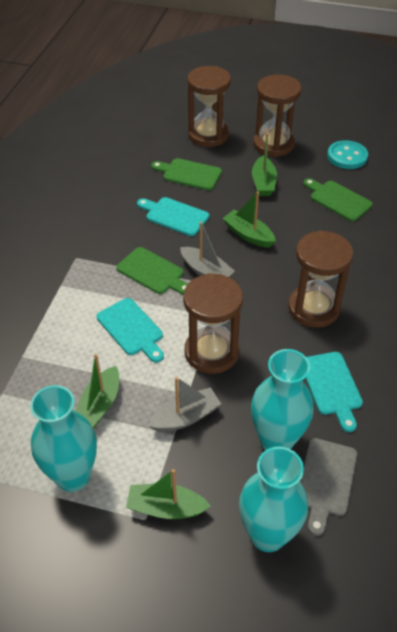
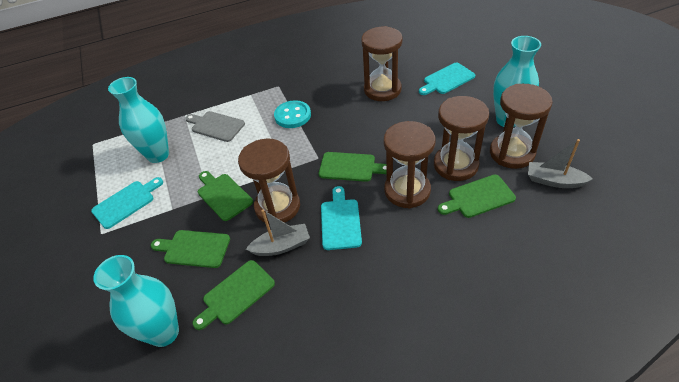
brown hourglass: [183,273,243,374] [187,66,231,147] [253,75,301,157] [288,230,353,328] = 4 -> [238,138,300,224] [361,26,403,101] [384,121,436,208] [434,96,489,181] [490,84,553,169] = 5
green boat: [76,354,119,428] [126,469,211,519] [222,192,276,248] [252,133,277,196] = 4 -> none = 0
green cutting board: [116,247,188,295] [151,158,222,190] [303,178,373,221] = 3 -> [151,230,230,268] [192,260,275,330] [198,171,253,221] [319,152,386,182] [438,175,516,218] = 5

